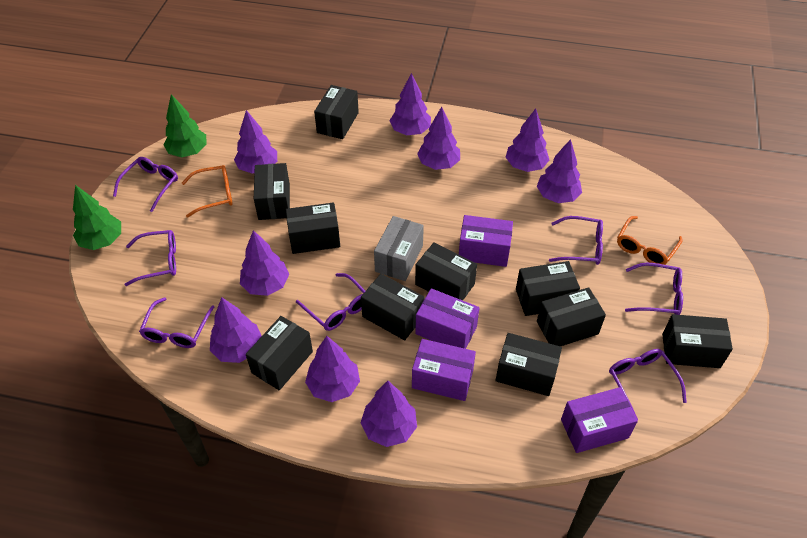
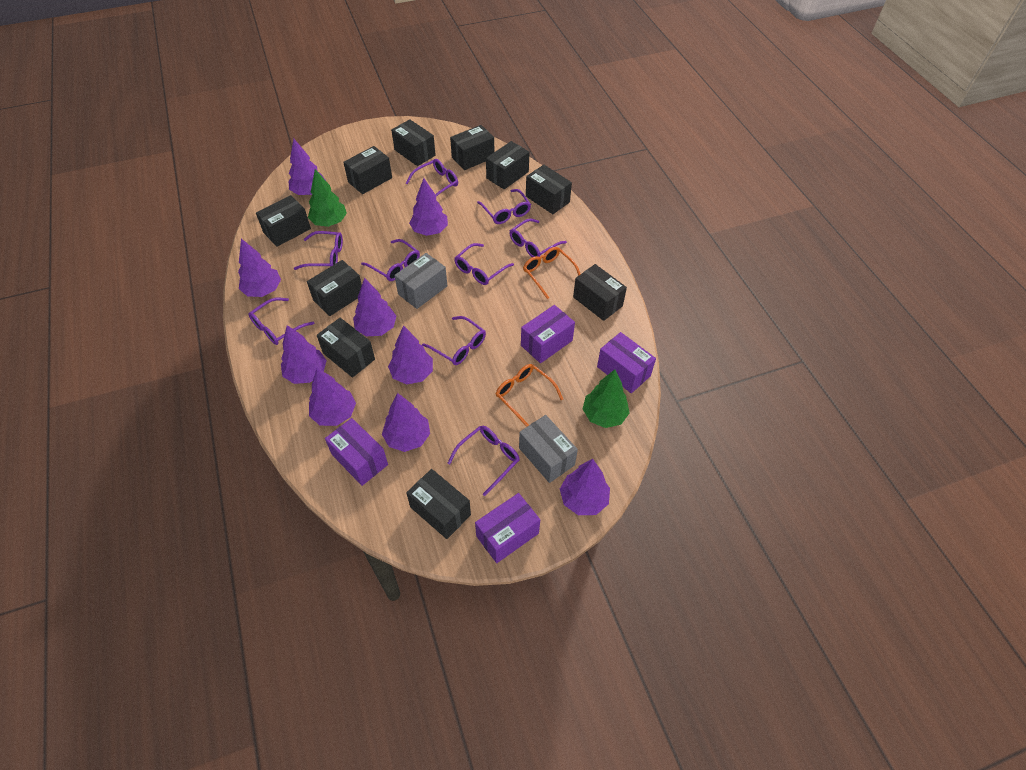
grey box: [374,216,424,281] = 1 -> [394,253,447,309] [519,415,578,483] = 2
purple glasses: [113,157,178,212] [125,230,176,286] [139,297,214,348] [296,273,365,331] [549,216,603,265] [609,349,687,420] [625,263,683,315] = 7 -> [248,298,314,345] [294,231,343,270] [361,239,420,281] [406,159,458,197] [422,316,486,365] [448,426,520,496] [454,243,514,285] [477,189,531,224] [510,218,567,257] = 9

